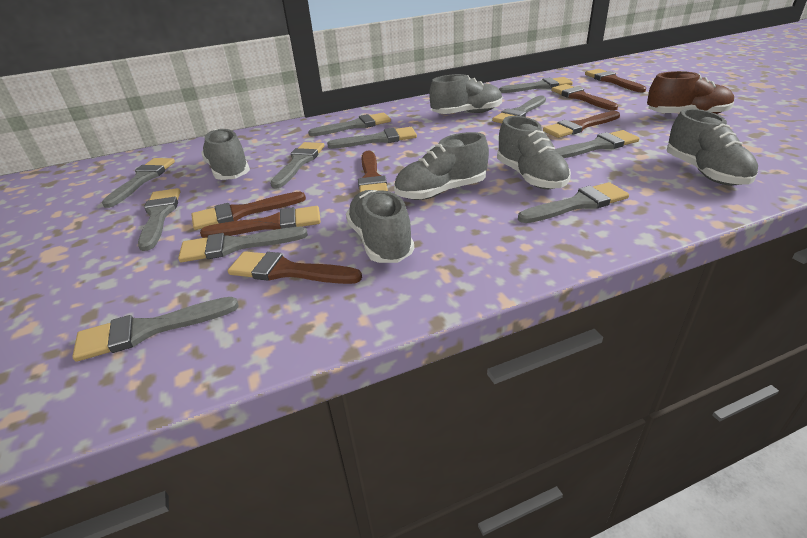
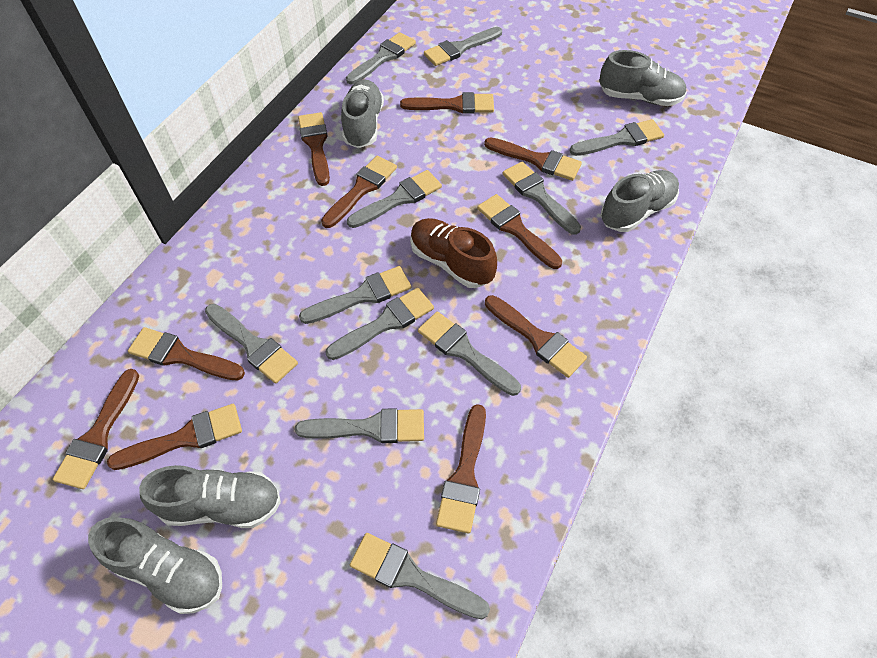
brown brush: [192,191,306,230] [200,206,321,238] [228,251,362,284] [358,151,388,192] [543,111,620,138] [551,84,618,110] [585,69,646,92] = 7 -> [53,369,139,489] [107,404,242,470] [128,327,245,381] [298,112,330,186] [321,155,397,228] [400,92,494,114] [436,404,486,533] [477,194,562,269] [484,137,582,181] [485,295,587,378] = 10
grey shoe: [201,129,250,180] [346,190,414,263] [394,132,489,200] [429,74,502,114] [497,116,571,189] [667,108,758,186] = 6 -> [88,517,222,614] [139,465,281,528] [341,80,384,148] [599,50,687,106] [600,170,679,232] = 5

